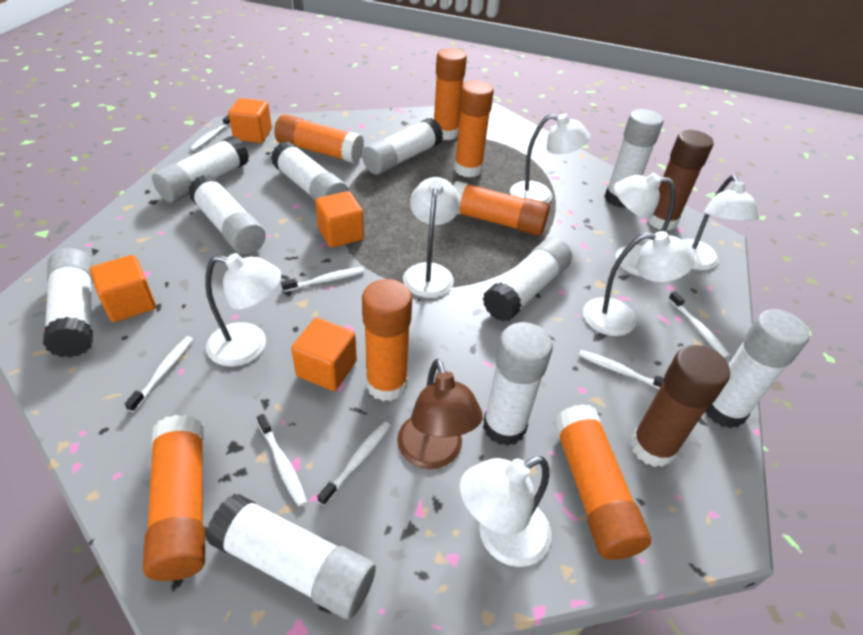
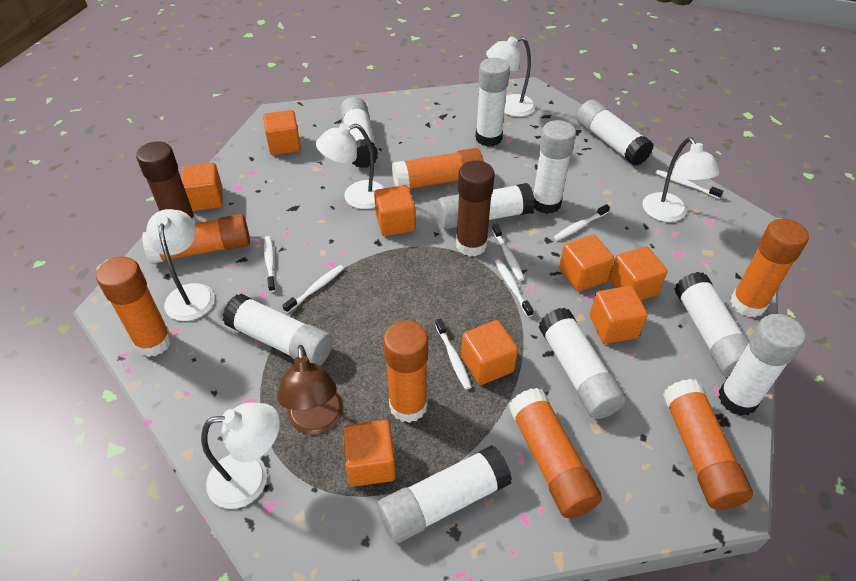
orange cube: [90,255,156,322] [228,98,272,143] [291,318,357,391] [315,191,364,248] = 4 -> [181,162,223,211] [263,110,301,155] [343,420,396,487] [374,185,416,236] [461,320,518,385] [559,234,614,292] [590,286,648,344] [609,246,668,300] = 8
white lamp: [205,253,281,366] [403,177,461,298] [460,456,551,567] [510,114,590,203] [583,231,695,336] [614,173,675,277] [681,175,758,270] = 7 -> [146,209,215,321] [201,403,280,509] [316,123,384,209] [486,36,536,117] [642,137,720,222] = 5

